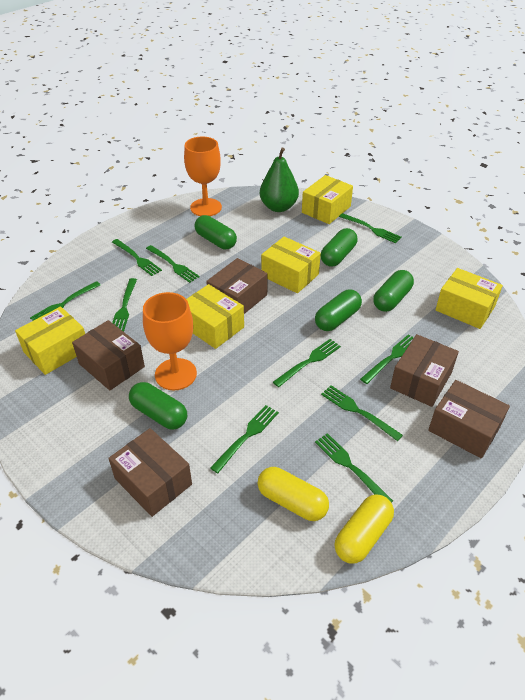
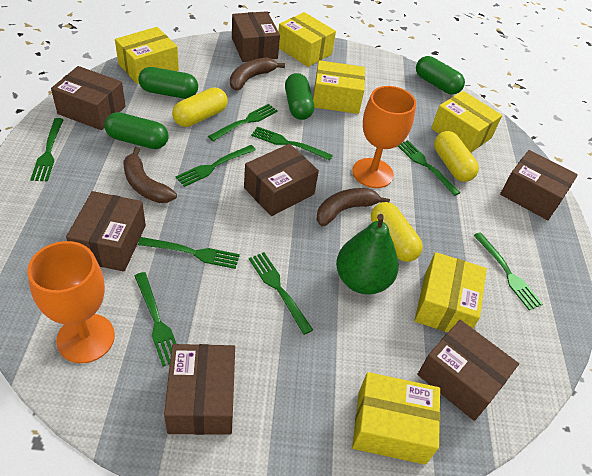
brown banana: none = 0 -> [123,147,177,203] [230,57,285,91] [317,188,390,226] = 3
brown box: [72,320,145,390] [108,428,192,517] [206,258,268,314] [390,334,459,407] [428,380,510,458] = 5 -> [51,66,126,130] [66,191,146,272] [164,344,235,435] [232,11,280,62] [244,144,319,216] [417,320,519,421] [500,150,578,220] = 7
green capsule: [129,382,187,429] [195,215,237,249] [315,290,362,331] [321,228,357,267] [373,270,414,312] = 5 -> [104,112,169,149] [138,67,198,99] [285,73,314,120] [416,56,465,95] = 4
green fork: [30,281,101,321] [112,239,162,276] [112,278,137,332] [146,245,199,283] [210,405,279,473] [273,339,341,387] [315,433,393,503] [321,385,403,441] [339,213,402,243] [360,334,414,384] = 10 -> [30,118,64,181] [135,272,176,366] [138,237,240,269] [176,145,256,187] [208,104,278,141] [249,252,313,335] [251,126,333,161] [398,140,461,196] [473,232,543,310] = 9
yellow box: [15,307,85,375] [186,284,244,349] [261,237,321,293] [302,175,353,224] [435,268,503,329] = 5 -> [115,27,179,84] [278,12,336,67] [313,60,365,114] [352,372,440,465] [415,252,487,332] [431,91,502,153] = 6
yellow capsule: [258,467,329,521] [335,495,394,564] = 2 -> [172,87,228,127] [371,202,423,262] [434,131,479,182] = 3

